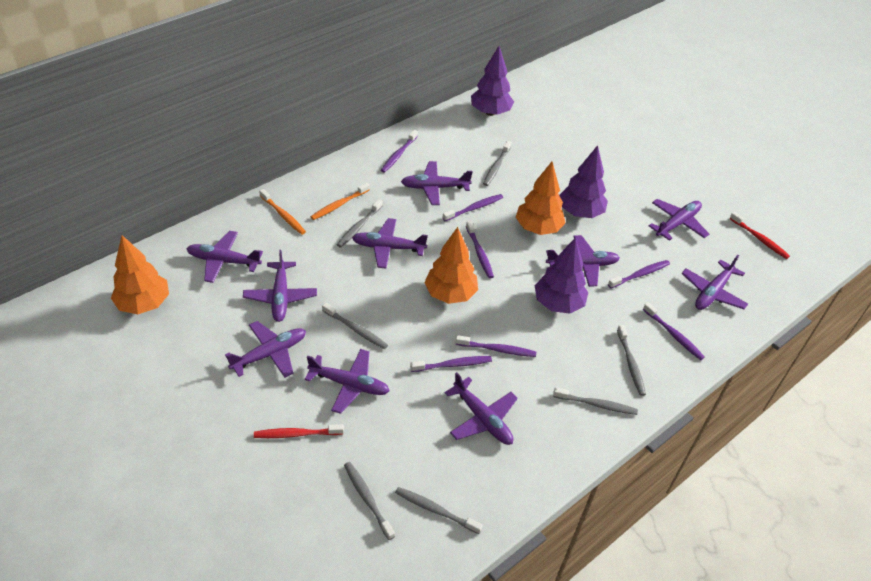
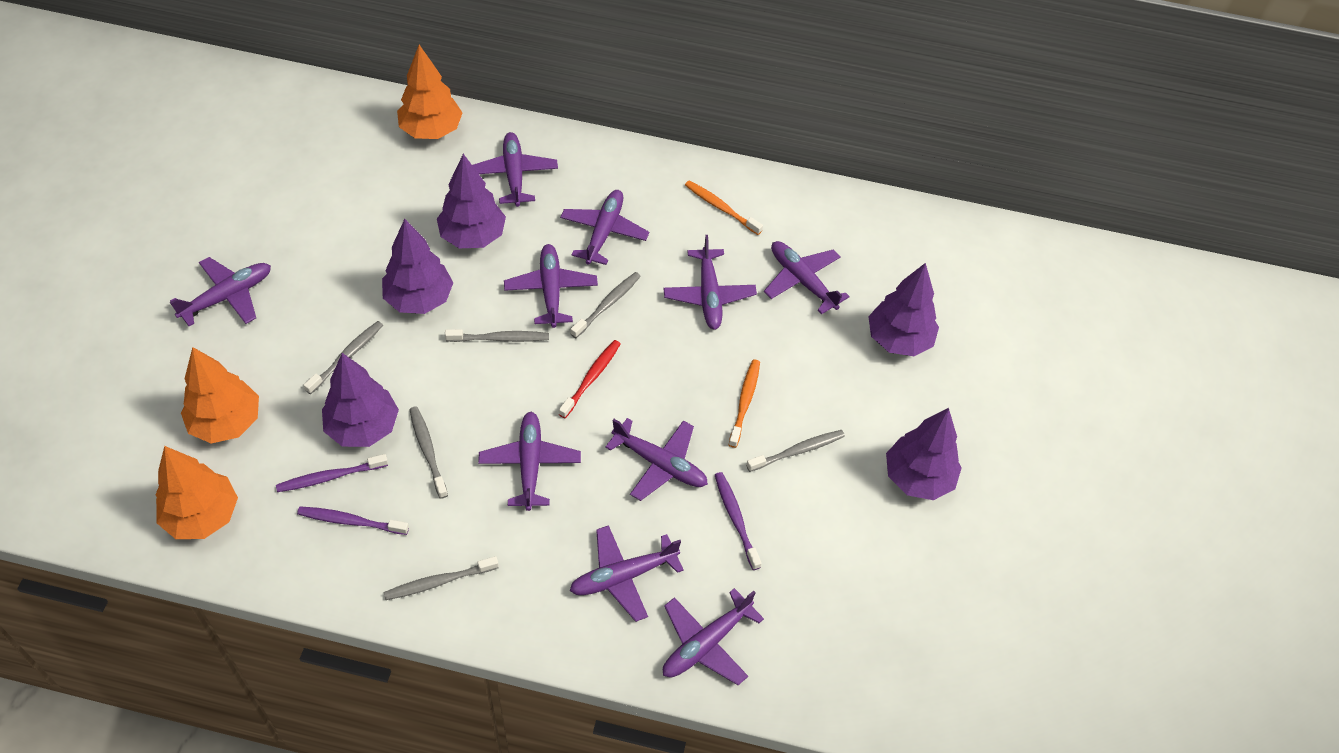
grey toothbrush: [322,303,388,349] [337,199,383,247] [344,462,395,540] [395,487,483,534] [483,141,511,186] [553,387,638,415] [617,325,646,396] = 7 -> [303,321,383,394] [383,556,499,600] [409,406,448,499] [445,329,549,342] [571,272,641,338] [746,430,845,472] = 6
purple toothbrush: [381,130,418,173] [410,356,492,372] [443,194,503,221] [456,335,536,357] [466,221,494,279] [608,260,670,288] [643,302,705,360] = 7 -> [276,454,388,492] [297,506,409,535] [715,472,762,570] = 3
purple tree: [471,46,514,116] [535,237,589,314] [559,145,608,218] = 3 -> [322,353,399,447] [382,219,453,314] [437,154,506,248] [868,263,939,356] [886,408,962,500] = 5
red toothbrush: [254,424,344,438] [730,212,790,259] = 2 -> [559,340,621,418] = 1

